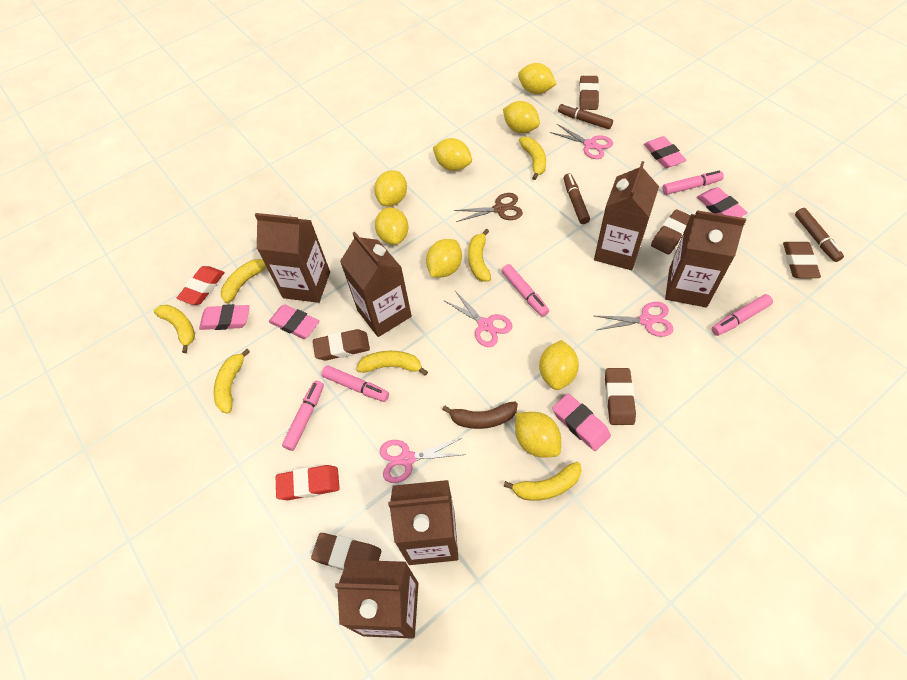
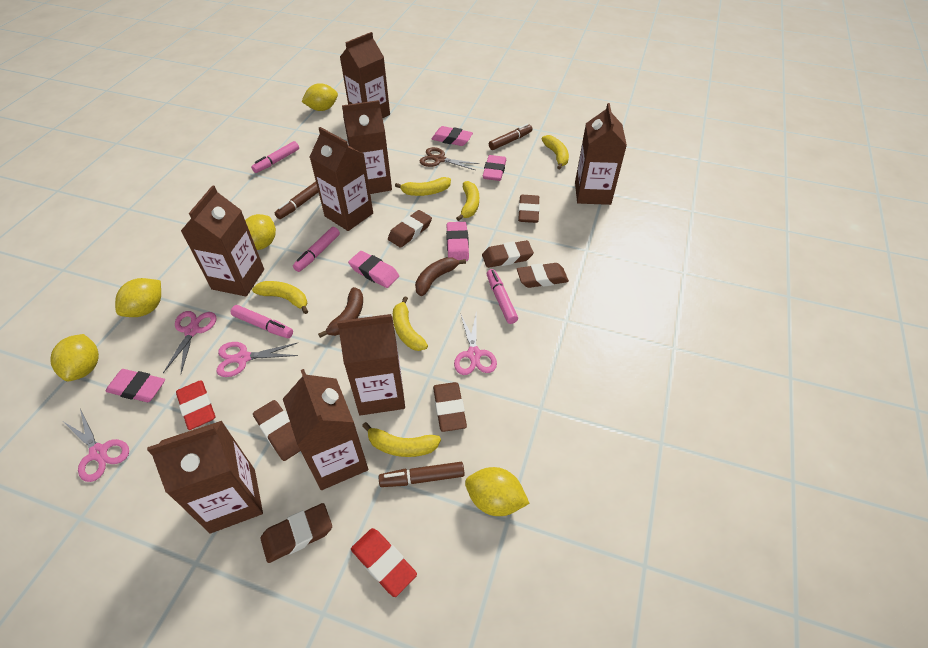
brown banana: [442,402,518,429] = 1 -> [318,287,363,338] [415,257,466,296] = 2
brown carton: [255,213,330,303] [335,560,419,639] [340,232,412,337] [388,480,458,565] [594,161,659,270] [665,210,746,308] = 6 -> [147,421,263,533] [181,185,264,296] [283,369,368,490] [310,127,373,231] [337,314,405,416] [340,32,390,118] [342,100,392,194] [575,103,627,205] = 8
brown eraser: [311,533,381,570] [313,329,370,361] [579,76,599,110] [605,368,636,425] [651,209,691,255] [783,242,821,278] = 6 -> [253,400,300,461] [261,503,332,563] [388,210,432,248] [433,382,467,432] [482,240,534,268] [517,263,569,288] [518,195,540,223] = 7
pink marker: [282,380,324,451] [322,366,389,402] [502,264,549,317] [662,171,724,195] [712,294,773,336] = 5 -> [231,305,293,338] [251,141,299,173] [293,227,340,272] [487,269,518,324] = 4
yellow banana: [154,305,195,353] [214,349,250,414] [221,259,266,303] [356,351,428,376] [468,229,491,281] [504,462,582,501] [519,137,546,180] = 7 -> [252,281,308,314] [362,422,441,457] [393,296,428,351] [395,177,451,196] [456,181,479,221] [542,135,569,170] = 6
yellow lemon: [374,170,407,206] [375,207,409,245] [426,239,462,277] [433,138,472,171] [503,101,540,133] [515,412,561,458] [518,63,556,94] [539,340,579,390] = 8 -> [50,334,99,381] [115,278,161,317] [245,214,276,250] [301,83,338,111] [465,467,530,516] = 5

